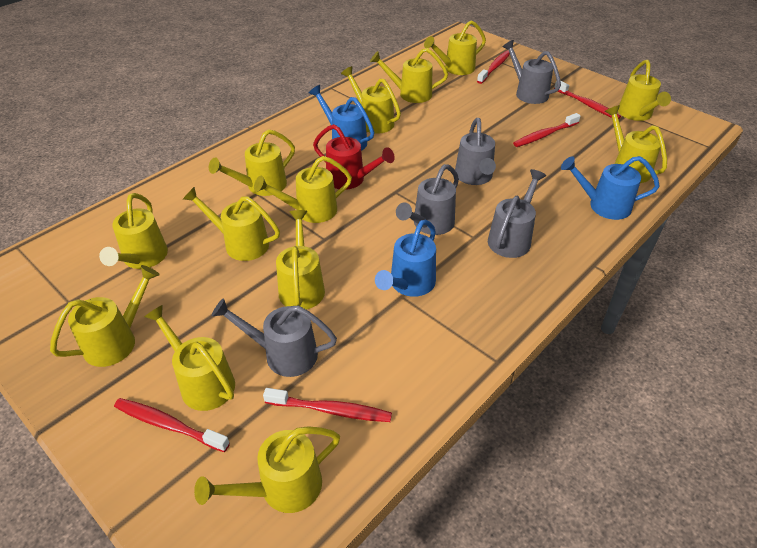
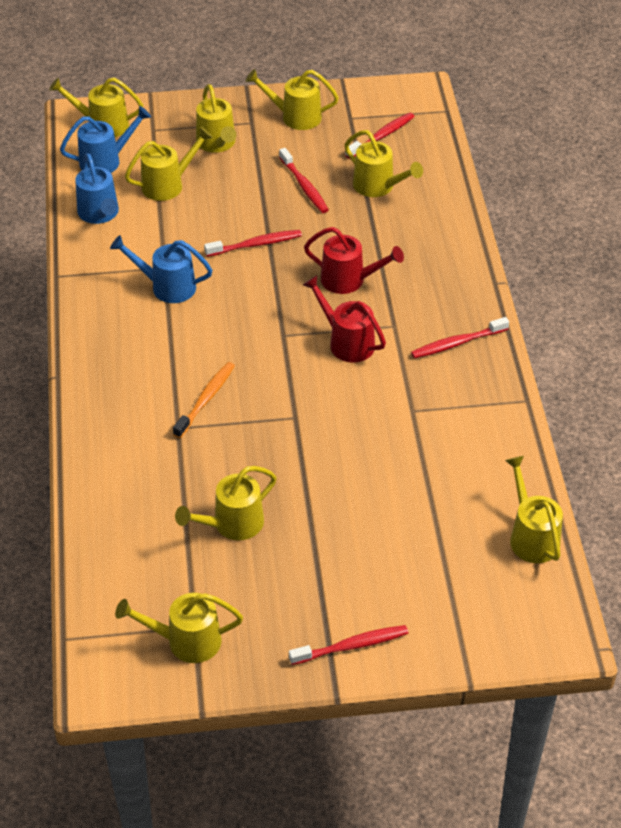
grey watering can: [212,298,337,377] [396,164,459,235] [455,118,496,185] [488,169,546,258] [502,40,561,104] = 5 -> none = 0
orange toothbrush: none = 0 -> [173,362,235,438] = 1
red watering can: [313,124,395,190] = 1 -> [303,275,386,363] [304,227,404,294] = 2
yellow watering can: [50,265,160,367] [99,193,168,269] [144,305,235,411] [183,187,280,261] [194,426,340,513] [209,129,295,196] [254,156,352,223] [276,210,325,310] [341,66,401,134] [370,48,448,103] [424,20,486,75] [605,105,667,183] [618,60,671,121] = 13 -> [49,78,143,137] [115,593,243,663] [125,127,213,201] [175,466,277,540] [196,84,236,153] [246,69,339,130] [344,130,423,197] [505,456,563,563] = 8

